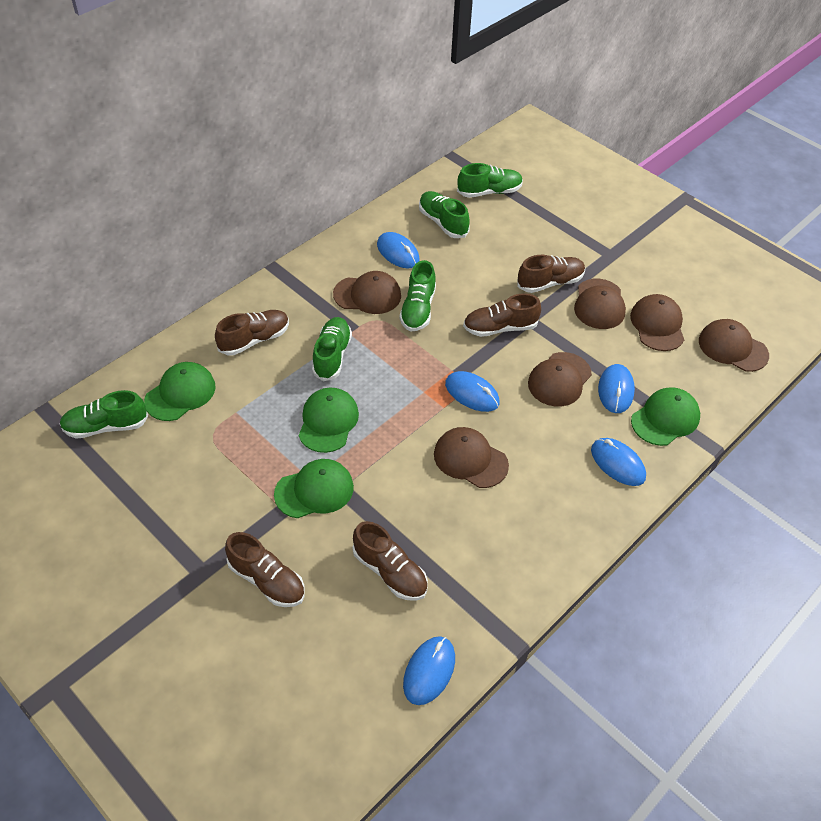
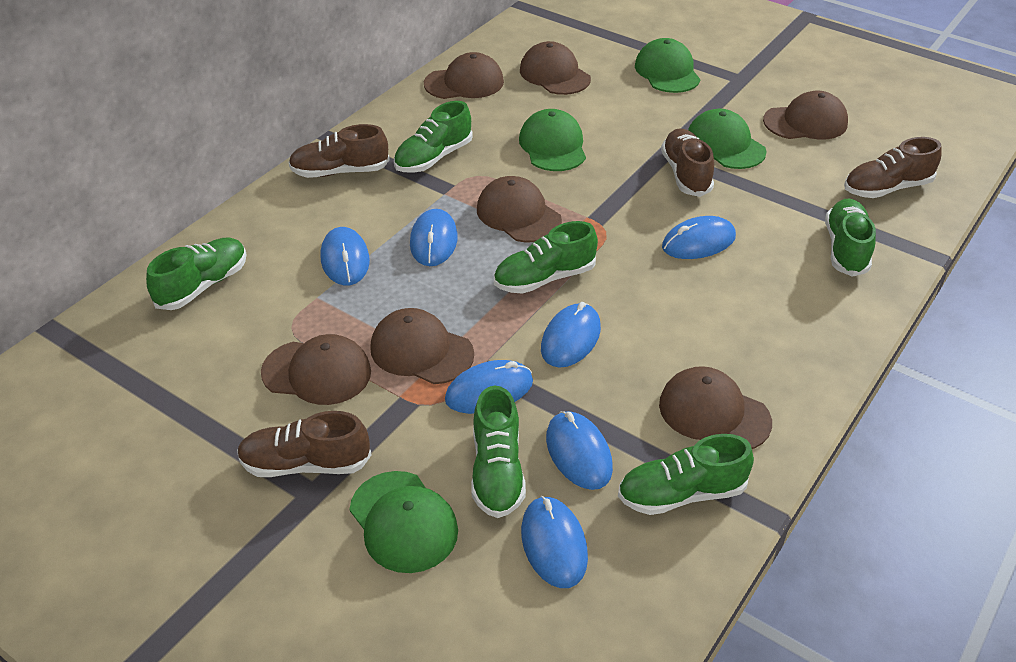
blue mouse: [377,232,420,268] [403,636,455,705] [445,371,500,412] [591,438,646,486] [598,364,635,413] = 5 -> [321,227,370,285] [410,209,458,266] [445,360,533,414] [521,496,588,588] [541,302,601,368] [546,411,613,490] [662,216,736,259] = 7
brown cap: [333,271,401,314] [434,427,509,488] [528,352,592,406] [574,279,626,329] [630,294,684,351] [699,319,769,372] = 6 -> [261,334,371,405] [370,308,474,384] [424,52,504,99] [477,176,562,242] [520,41,591,95] [659,366,772,449] [763,91,848,140] = 7
brown shoe: [215,310,289,356] [225,532,305,607] [353,521,428,601] [463,293,541,337] [517,255,585,293] = 5 -> [237,411,371,477] [289,124,390,178] [661,128,714,197] [844,137,942,198] = 4
green shoe: [59,390,148,439] [312,317,352,381] [399,260,436,332] [419,191,470,238] [457,163,523,198] = 5 -> [146,237,247,310] [394,101,473,173] [471,386,526,518] [494,221,598,294] [618,434,754,515] [825,199,876,277] = 6

